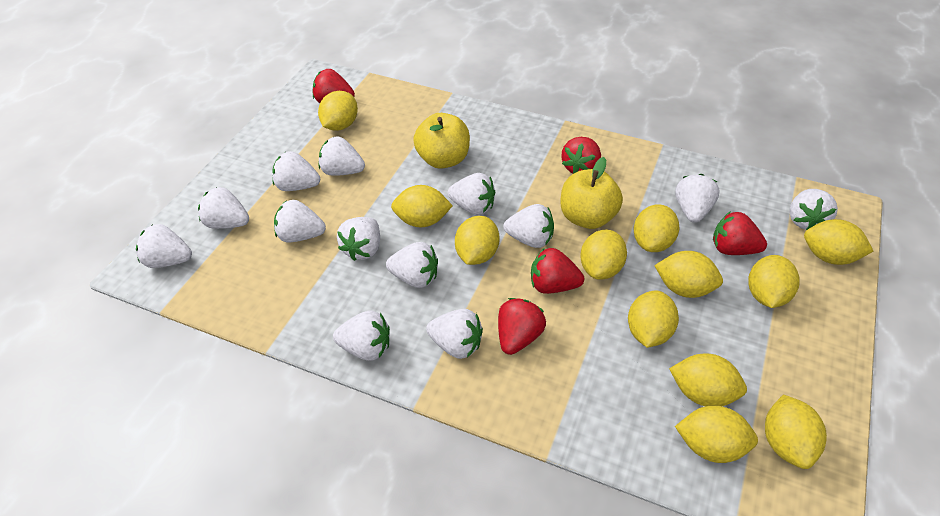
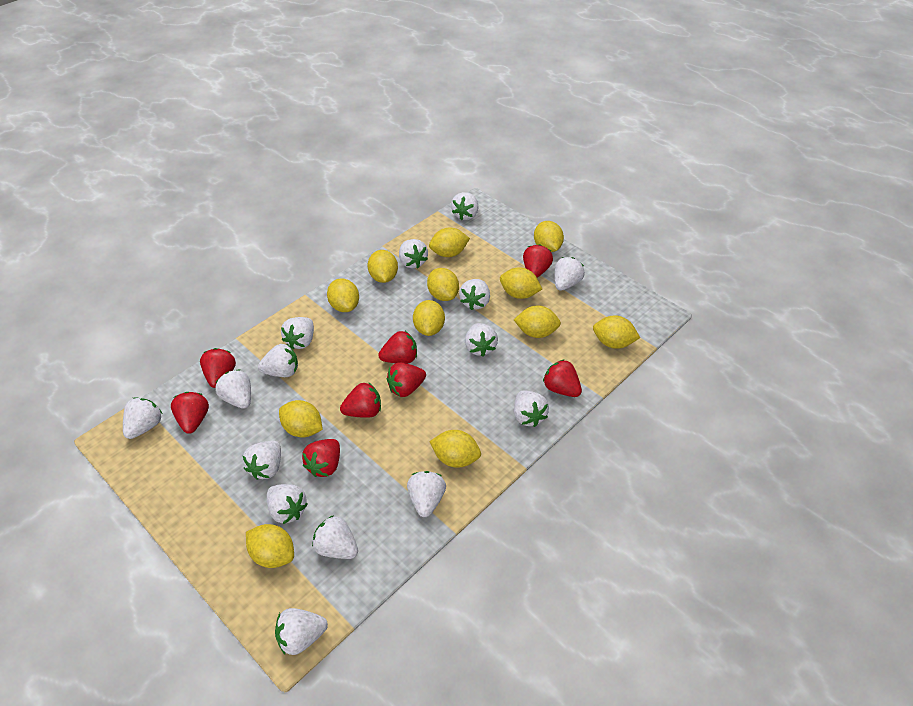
red strawberry: [313,69,355,103] [498,298,546,355] [531,248,584,294] [562,137,601,174] [713,211,767,255] = 5 -> [171,392,209,434] [200,348,236,388] [302,439,340,477] [340,382,381,418] [378,331,417,364] [387,363,426,397] [523,244,553,278] [543,359,582,397] = 8
white strawberry: [136,224,192,268] [198,187,249,229] [272,151,320,191] [274,200,326,242] [319,137,365,176] [333,310,390,361] [337,217,380,261] [386,242,438,288] [426,309,483,359] [448,173,495,215] [503,204,554,248] [675,174,720,223] [789,189,838,230] = 13 -> [123,397,162,439] [215,369,251,409] [243,441,281,480] [258,344,298,377] [267,484,308,524] [275,608,328,655] [281,317,314,350] [312,515,358,559] [399,239,428,268] [407,471,446,517] [451,192,478,220] [459,279,490,310] [465,323,498,357] [514,391,549,427] [554,257,585,291] = 15
yellow apple: [413,113,470,169] [560,157,623,229] = 2 -> none = 0

